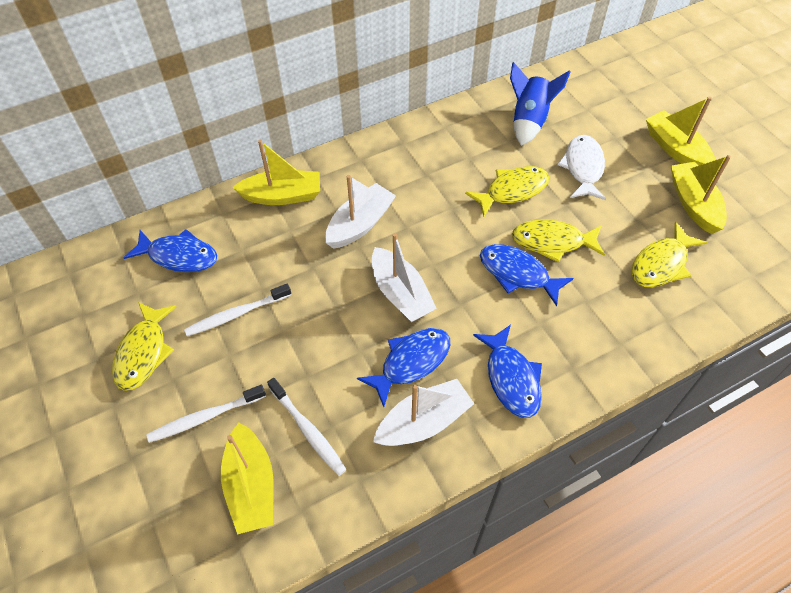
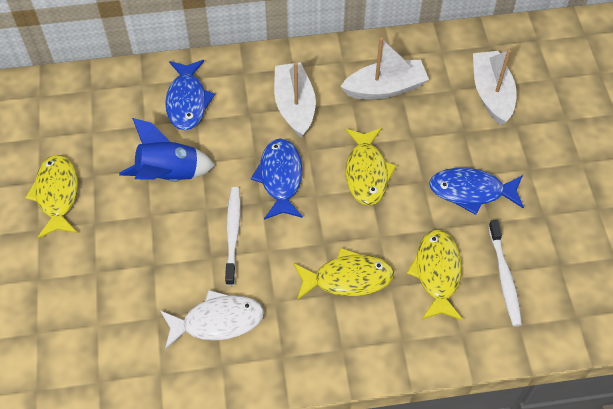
blue fish: [123,229,217,272] [357,328,450,407] [473,325,542,418] [480,244,574,307] = 4 -> [165,60,215,130] [251,138,303,220] [429,168,524,215] = 3
white toothbrush: [146,385,266,443] [184,284,291,336] [267,378,347,476] = 3 -> [225,187,241,286] [488,220,522,326] = 2
yellow boat: [221,422,274,534] [232,140,320,205] [646,97,715,166] [671,155,731,234] = 4 -> none = 0

